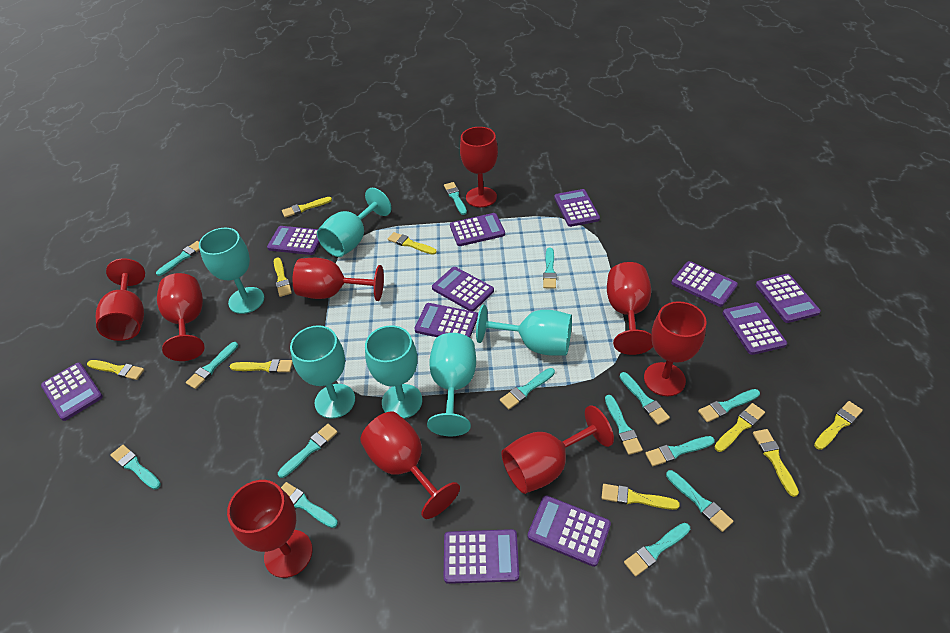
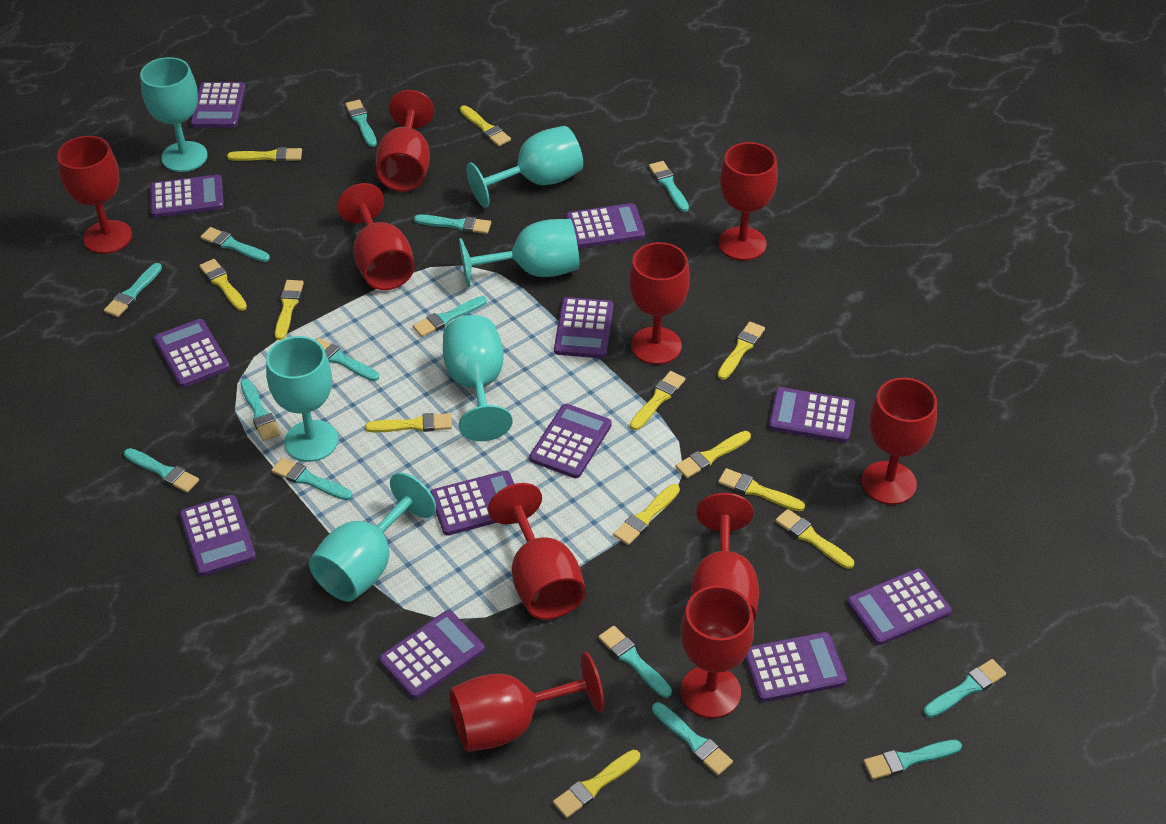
purple calculator: [41,363,103,421] [267,226,320,255] [414,303,478,338] [432,267,494,311] [444,529,519,584] [450,213,505,246] [528,495,611,567] [554,189,600,227] [671,261,738,307] [722,302,787,355] [756,274,821,323] = 11 -> [150,175,224,218] [154,319,230,388] [180,495,256,576] [191,82,246,128] [379,610,485,699] [430,471,514,536] [530,404,612,478] [554,297,613,358] [566,203,645,248] [745,632,847,702] [769,387,855,443] [847,568,952,645] = 12
red goblet: [96,258,145,341] [157,273,205,361] [227,480,313,578] [293,258,384,301] [360,411,460,519] [460,127,498,208] [502,405,614,494] [607,262,653,355] [644,301,707,396] = 9 -> [57,136,132,254] [337,183,415,290] [376,90,434,191] [449,652,604,752] [488,483,586,620] [629,242,690,365] [681,585,754,718] [691,493,759,621] [718,142,778,261] [862,378,937,505] = 10
yellow brush: [87,360,144,380] [230,359,293,373] [274,257,292,297] [282,197,332,218] [388,232,437,255] [602,484,680,510] [715,403,765,452] [753,429,799,497] [814,401,863,450] = 9 -> [199,259,247,311] [227,147,302,162] [275,280,304,340] [365,413,452,432] [460,105,511,146] [553,750,640,818] [613,484,680,545] [630,371,685,430] [675,431,751,478] [718,322,765,380] [718,468,805,511] [775,509,854,569] = 12

